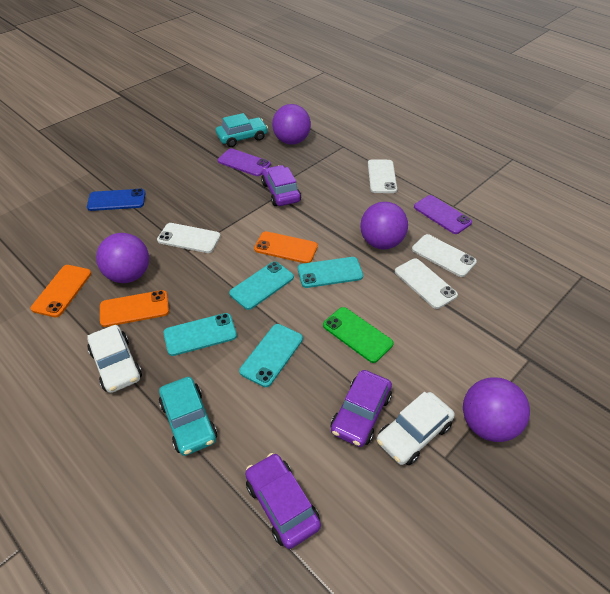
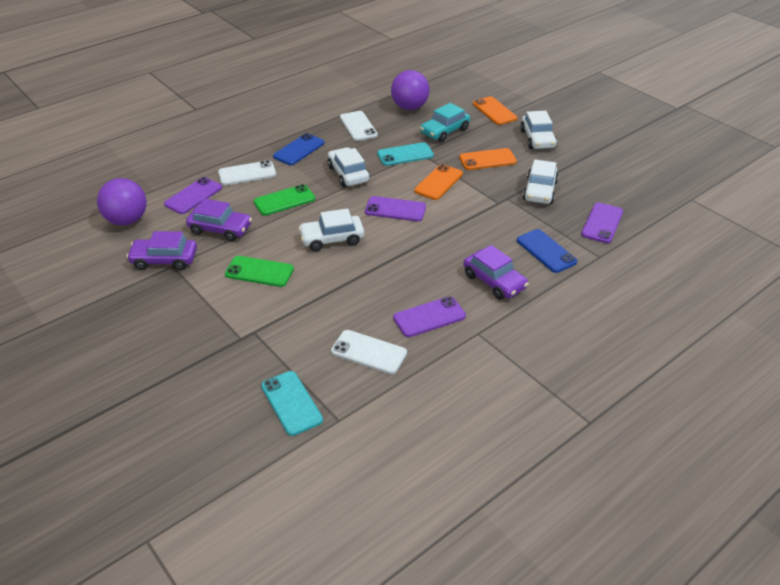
blue phone: [87,189,145,211] = 1 -> [273,133,324,165] [517,229,577,273] = 2
green phone: [323,307,394,363] = 1 -> [225,256,294,287] [254,184,315,216] = 2
purple ball: [96,233,149,283] [272,104,311,144] [360,202,408,249] [463,377,530,442] = 4 -> [97,178,147,225] [391,70,430,110] = 2
purple phone: [218,148,271,176] [414,195,472,234] = 2 -> [164,177,222,214] [365,196,426,222] [393,296,466,337] [581,202,623,243] = 4
turquoise car: [159,377,217,456] [216,113,268,147] = 2 -> [420,103,470,142] = 1
turquoise phone: [164,313,237,356] [229,261,294,310] [239,324,303,387] [298,257,363,288] = 4 -> [261,371,323,436] [377,142,434,166] = 2
white car: [87,325,142,393] [377,392,455,465] = 2 -> [298,208,364,251] [328,147,370,187] [520,111,557,149] [523,159,559,204] = 4
white phone: [157,223,221,253] [368,159,397,193] [395,258,458,309] [412,234,477,277] = 4 -> [218,160,276,185] [331,330,407,374] [340,111,378,141] = 3

